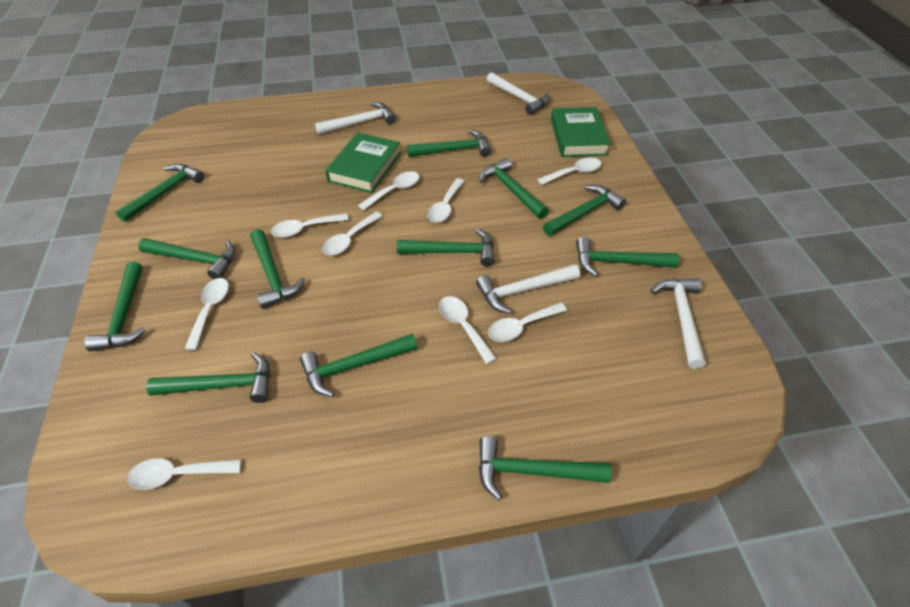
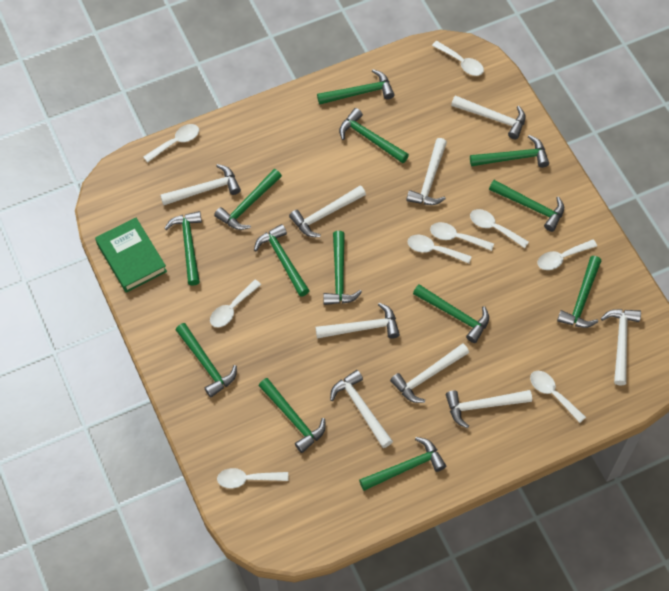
green book: [325,132,401,193] [551,107,611,157] = 2 -> [95,218,167,293] = 1
green hammer: [84,262,146,351] [115,164,204,222] [138,238,235,279] [146,352,270,403] [250,229,305,309] [300,334,418,397] [397,229,495,267] [407,130,492,157] [479,158,549,219] [479,436,611,500] [543,185,626,236] [576,237,679,276] = 12 -> [165,211,202,286] [176,323,237,398] [214,169,282,230] [254,224,310,297] [259,378,326,453] [317,69,395,105] [323,231,362,305] [339,108,409,163] [359,437,446,491] [413,284,489,343] [470,135,549,168] [489,180,564,232] [557,256,601,328] = 13
white hammer: [315,102,396,135] [476,264,580,314] [487,72,550,115] [651,278,706,369] = 4 -> [160,164,241,205] [289,185,366,237] [315,303,400,339] [330,370,393,448] [390,343,469,403] [407,138,447,205] [446,390,532,428] [451,95,526,139] [601,309,641,386] = 9

